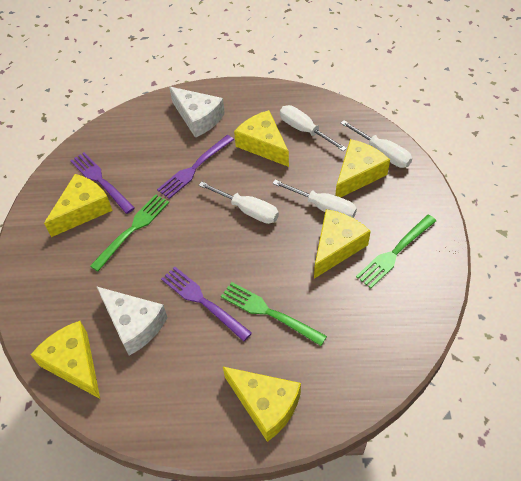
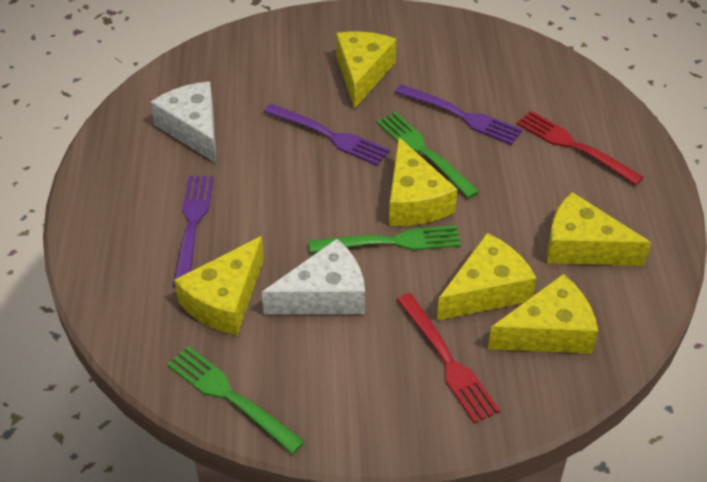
red fork: none = 0 -> [396,293,500,424] [517,111,644,185] = 2
white screwdriver: [199,182,279,224] [272,180,357,218] [280,105,347,151] [341,120,412,168] = 4 -> none = 0

